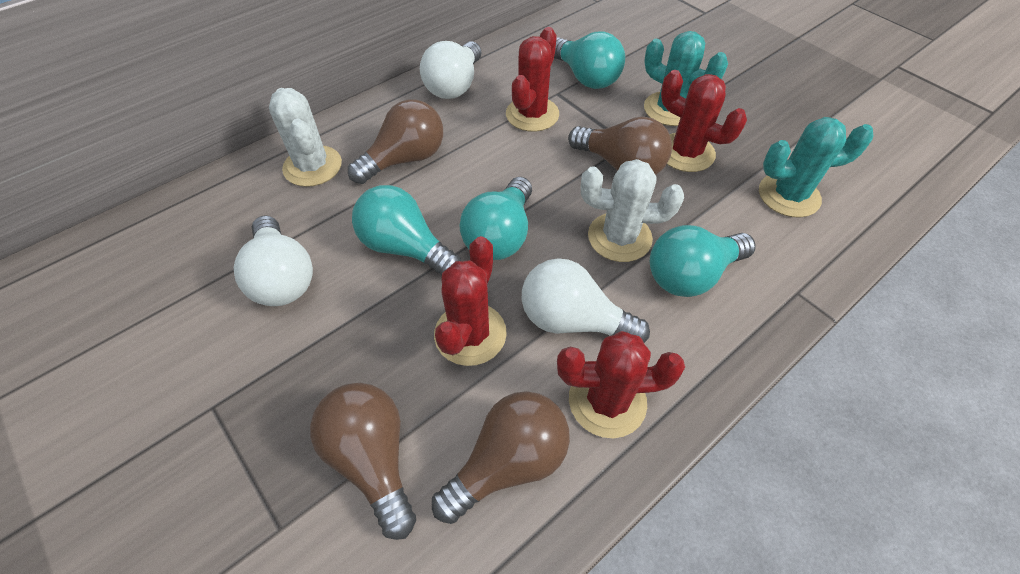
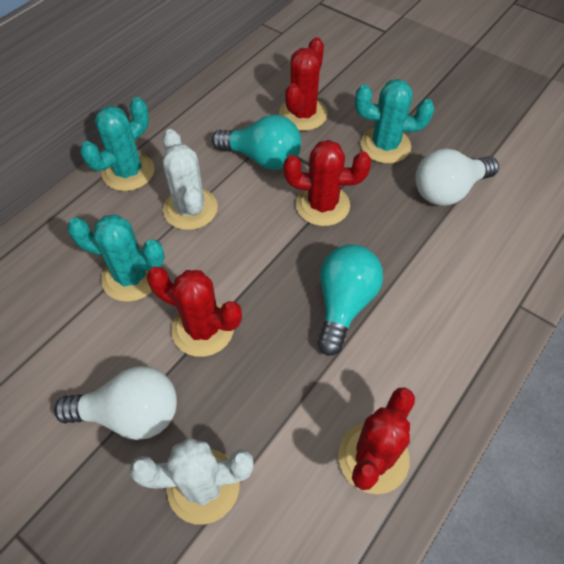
brown light bulb: [310,383,416,540] [348,100,443,184] [432,391,570,524] [568,117,672,175] = 4 -> none = 0
turquoise cactus: [644,31,728,126] [759,117,873,218] = 2 -> [67,214,165,302] [80,97,154,191] [355,79,434,163] = 3
turquoise light bulb: [352,185,461,276] [459,177,532,260] [554,31,625,89] [650,225,756,297] = 4 -> [212,115,301,170] [317,244,383,356] = 2
white light bulb: [234,215,313,306] [420,41,481,99] [522,258,650,343] = 3 -> [54,366,177,440] [415,149,499,206] = 2

